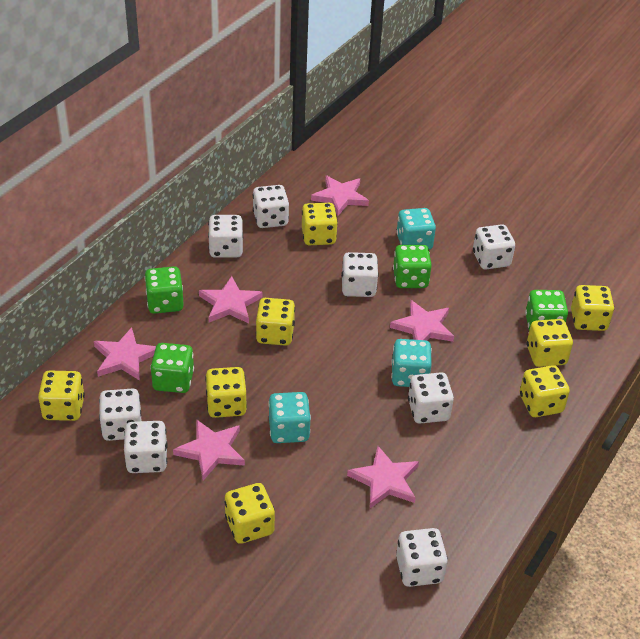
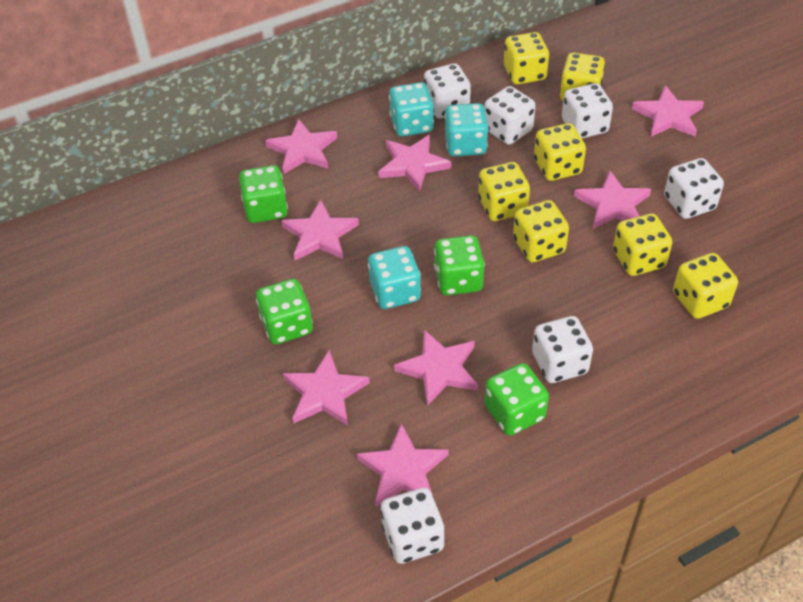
pink star: [94,327,156,381] [173,419,245,481] [199,276,262,323] [311,175,369,216] [347,446,419,508] [390,300,454,342] = 6 -> [265,119,337,174] [281,200,359,260] [283,350,370,426] [357,424,448,507] [378,135,451,192] [394,330,478,406] [574,171,651,229] [632,85,704,137] = 8
white dice: [99,388,141,441] [124,421,168,473] [208,215,243,258] [253,185,289,228] [341,252,379,297] [396,528,448,587] [408,372,454,424] [473,224,515,269] = 8 -> [381,488,444,564] [424,63,471,118] [484,86,536,145] [532,316,593,383] [562,83,613,138] [664,158,724,219] = 6
yellow dice: [38,371,85,421] [205,367,247,418] [224,483,275,544] [256,298,295,346] [302,203,338,245] [520,365,570,417] [527,319,573,367] [571,285,614,331] = 8 -> [478,162,530,221] [504,32,549,85] [513,200,569,262] [534,123,586,181] [560,53,605,101] [613,214,672,276] [673,253,738,319] = 7

